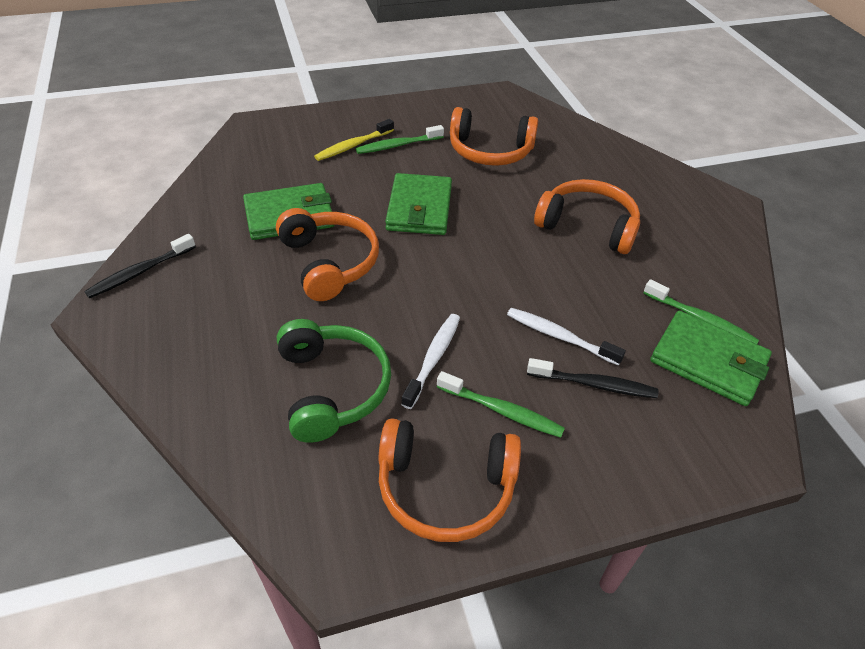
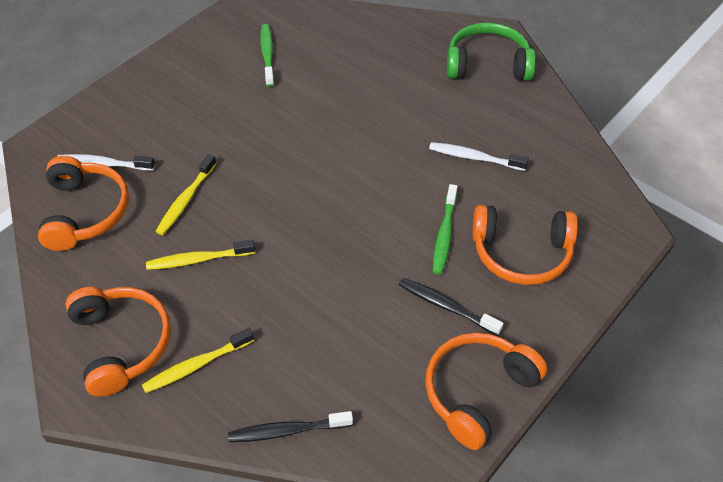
green toothbrush: [356,125,444,154] [437,371,565,438] [643,279,759,344] = 3 -> [260,24,275,87] [433,184,458,275] = 2
green wallet: [243,183,334,240] [385,173,452,235] [650,311,772,406] = 3 -> none = 0
yellow toothbrush: [314,119,394,161] = 1 -> [142,328,254,393] [146,240,255,270] [155,154,217,235] = 3

